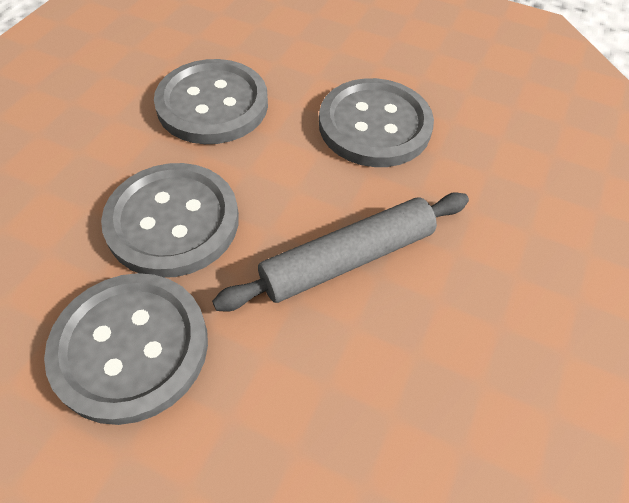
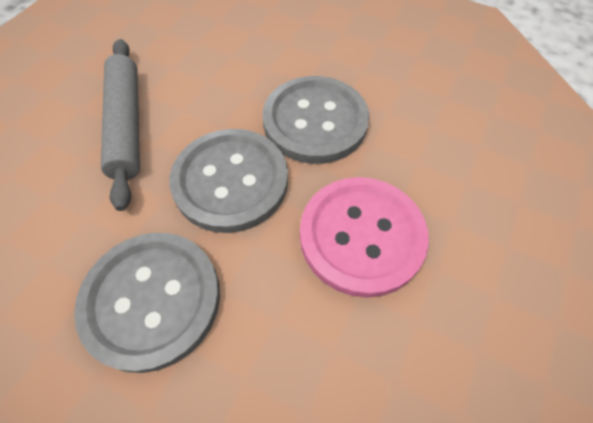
grey button: [44,273,208,425] [101,163,239,278] [154,59,268,144] [319,78,434,167] = 4 -> [74,232,220,373] [170,129,288,233] [262,76,369,164] = 3
pink button: none = 0 -> [300,177,429,298] = 1

